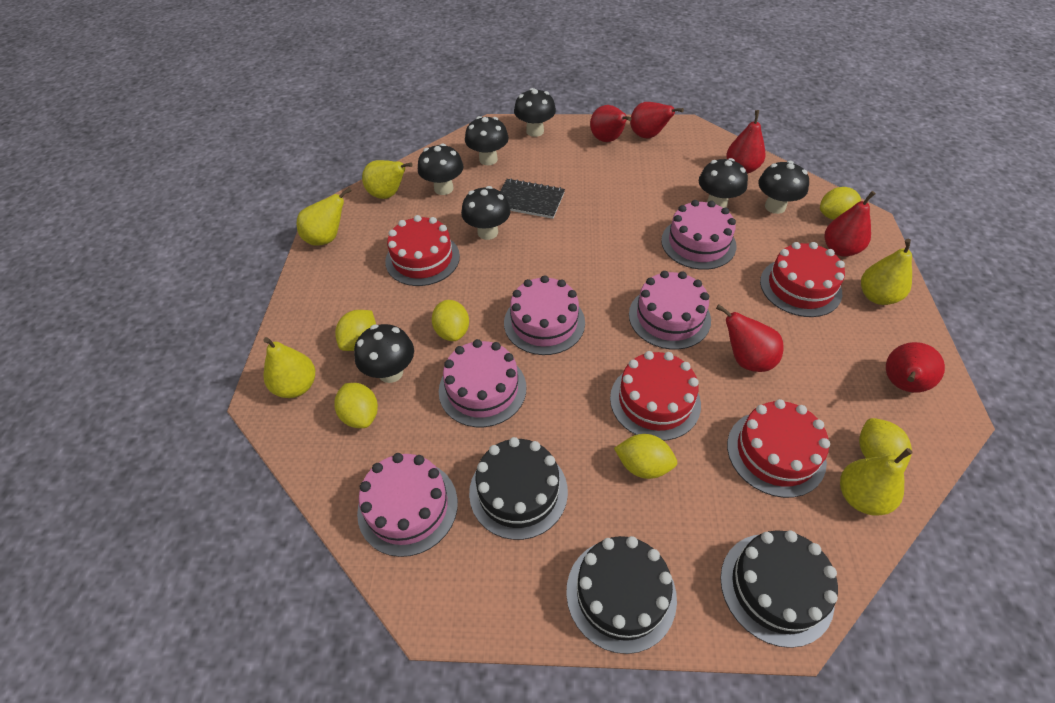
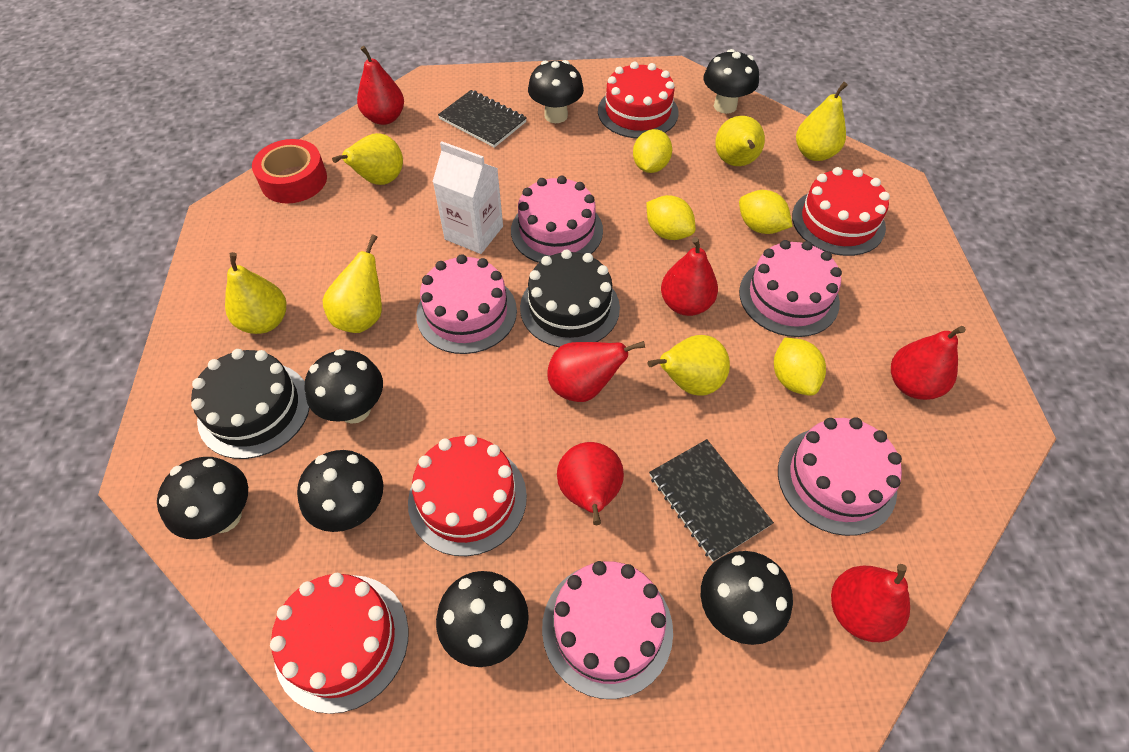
black cake: [469,437,568,540] [566,536,677,654] [720,530,838,648] = 3 -> [191,349,310,459] [520,249,620,347] = 2
black notebook: [500,178,565,219] = 1 -> [438,90,527,148] [649,439,774,562] = 2
red tape: none = 0 -> [252,139,327,203] = 1
white carton: none = 0 -> [433,142,503,254] = 1
yellow lemon: [335,310,376,351] [335,383,378,428] [432,300,469,341] [614,434,677,479] [820,187,861,220] [859,418,912,472] = 6 -> [633,129,672,173] [646,195,696,240] [739,190,793,234] [774,337,826,396] = 4
yellow pear: [263,337,315,398] [297,188,351,246] [362,160,413,199] [840,448,913,516] [861,239,912,305] = 5 -> [225,252,286,334] [323,234,382,333] [332,133,403,185] [647,335,730,396] [715,116,765,166] [796,82,848,161] = 6

